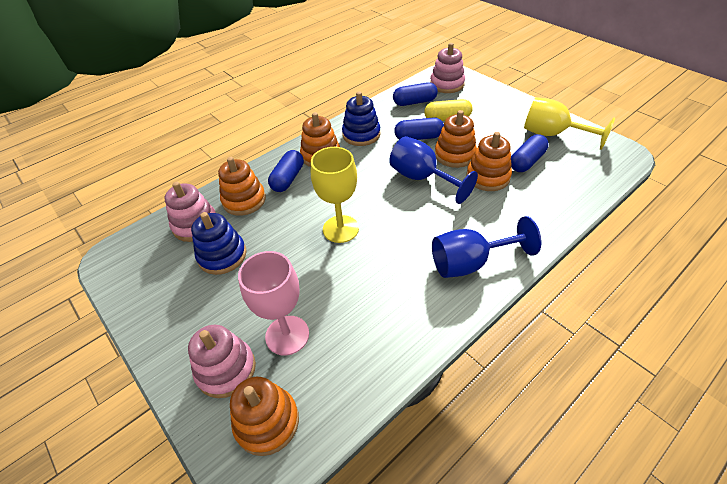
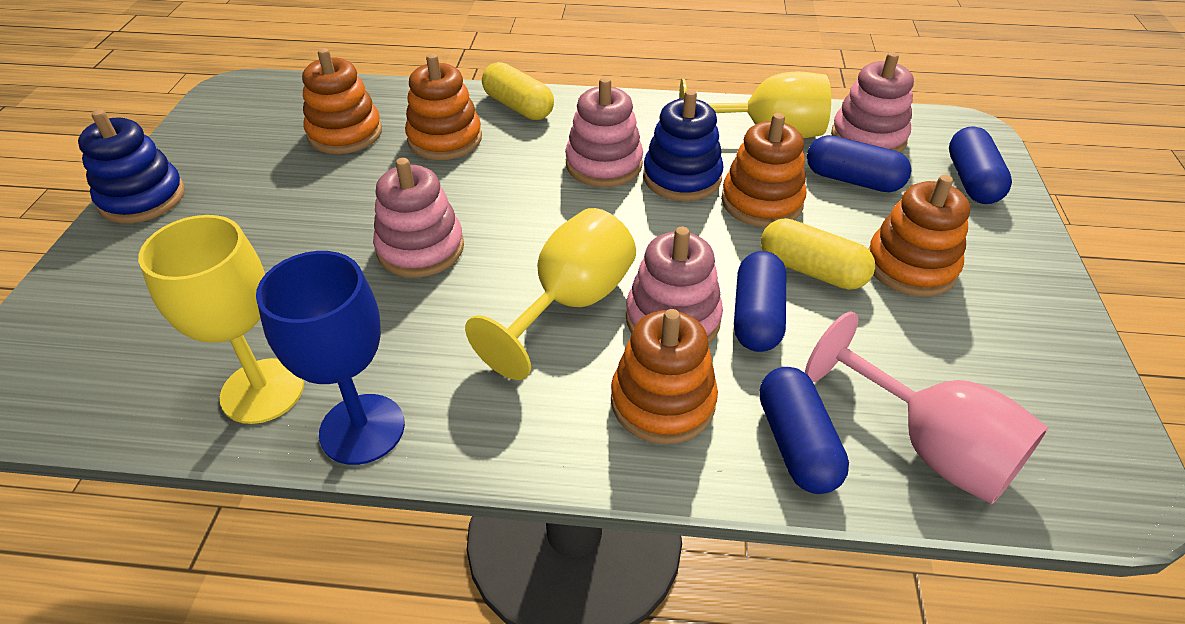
blue goblet: [389,136,478,204] [432,216,541,278] = 2 -> [256,251,405,465] = 1
pink stacking toy: [165,182,216,242] [188,325,256,398] [430,43,465,93] = 3 -> [373,158,464,278] [565,77,643,187] [626,227,723,343] [831,52,914,152] = 4
yellow capsule: [424,99,473,121] = 1 -> [482,62,554,120] [761,218,875,290] = 2
yellow goblet: [311,147,359,243] [524,97,615,150] = 2 -> [138,215,304,424] [465,208,636,380] [679,72,831,139] = 3

